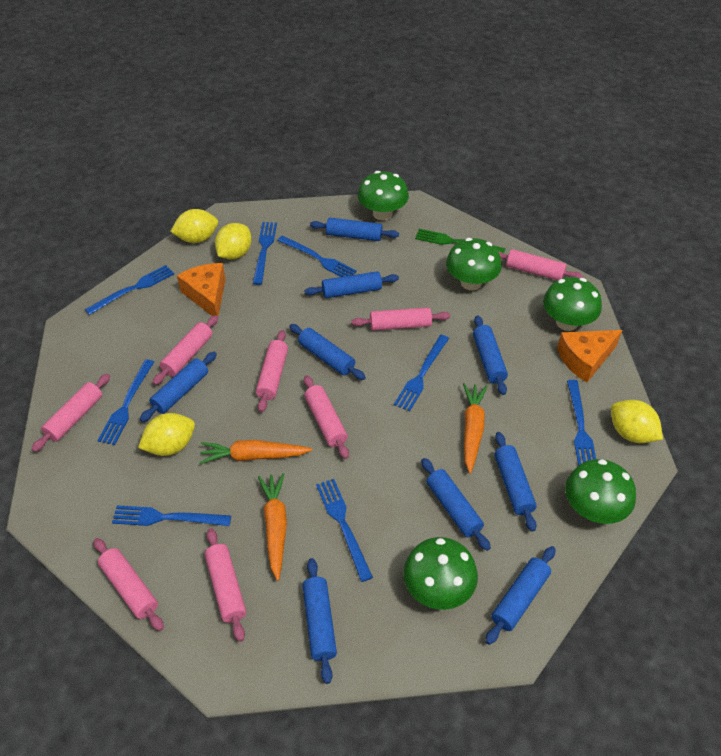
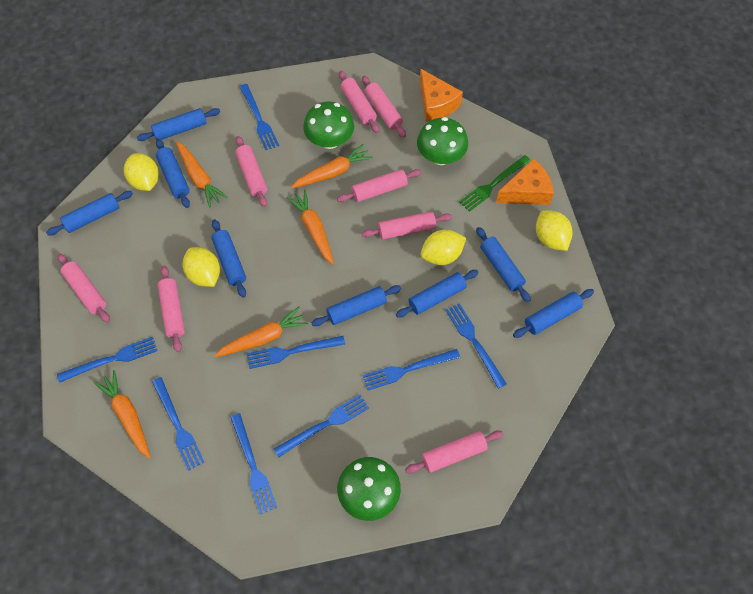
blue rolling pin: [140,352,217,422] [289,324,366,380] [302,558,337,684] [304,271,399,298] [310,218,399,241] [421,458,491,551] [473,315,508,395] [485,546,555,645] [495,432,537,532] = 9 -> [46,191,133,236] [137,108,220,141] [156,139,190,208] [211,219,246,298] [311,285,401,326] [396,270,479,318] [476,227,531,302] [513,289,594,338] = 8
green mushroom: [358,171,409,221] [403,537,478,610] [446,238,502,290] [543,277,602,331] [565,459,636,524] = 5 -> [303,101,354,149] [337,457,401,521] [417,117,468,165] = 3
orange carrot: [199,440,312,464] [258,473,287,581] [463,383,487,474] = 3 -> [94,370,151,459] [176,141,228,207] [214,307,308,357] [287,190,334,265] [290,144,373,189] = 5

